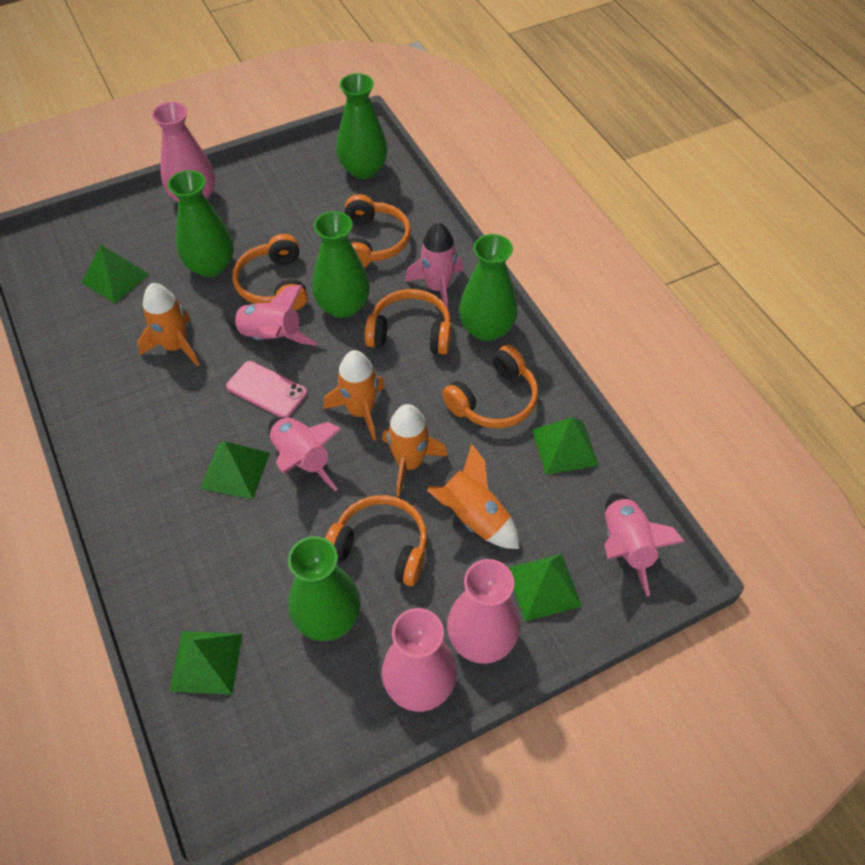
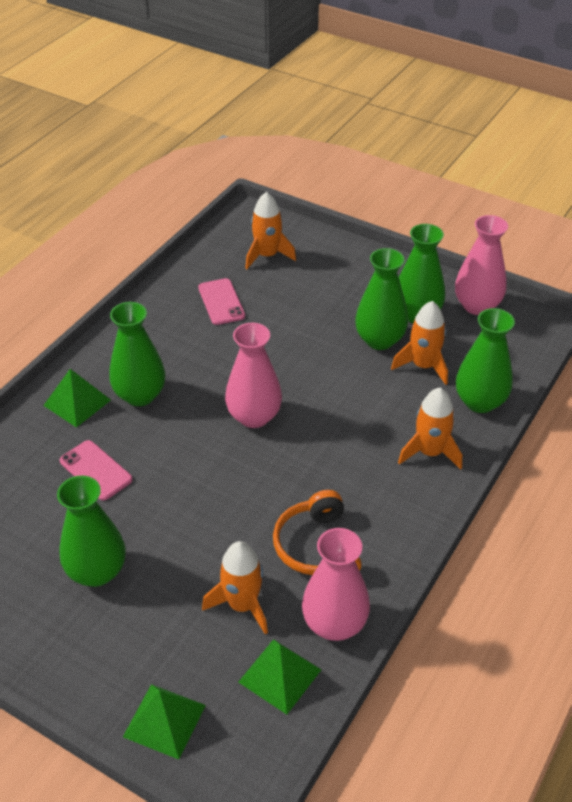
green pyramid: [81,245,149,303] [170,631,243,695] [200,441,270,499] [508,554,582,622] [532,417,599,475] = 5 -> [43,369,111,428] [123,684,206,760] [238,639,321,715] = 3
orange headphones: [232,234,308,310] [325,495,427,586] [345,194,411,268] [365,289,451,355] [442,345,538,428] = 5 -> [273,490,362,575] = 1
pink phone: [226,361,307,417] = 1 -> [60,440,133,501] [198,278,245,325] = 2
pink rocket: [226,285,317,346] [268,417,341,491] [405,222,463,309] [604,493,685,596] = 4 -> none = 0

